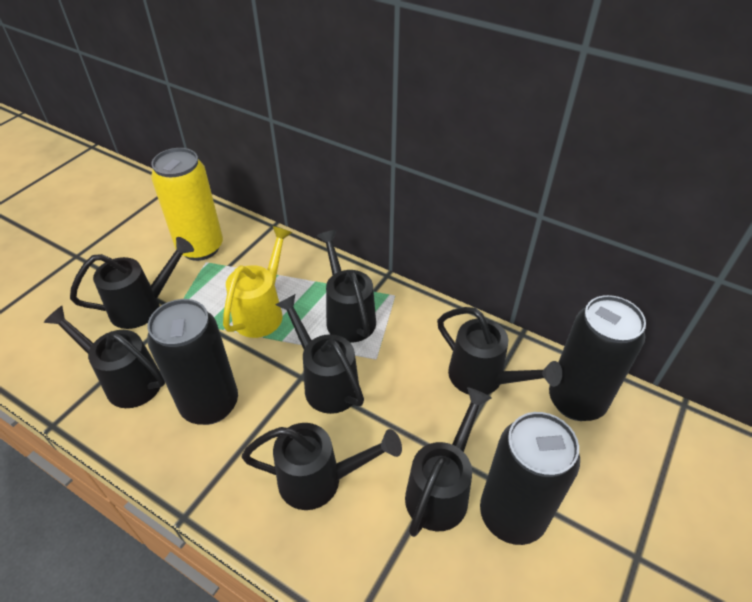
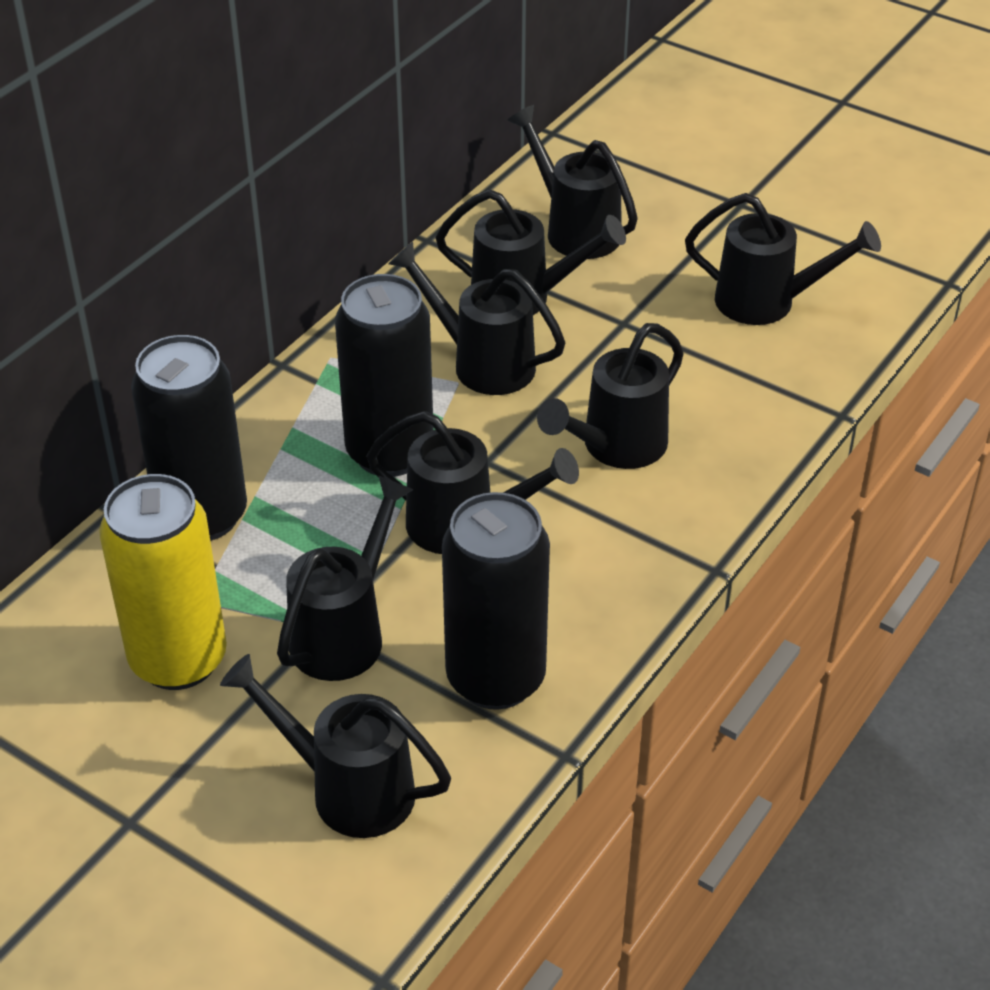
black watering can: [44,306,165,408] [70,237,194,329] [242,423,402,510] [275,294,364,414] [317,230,376,343] [405,387,492,537] [437,307,562,395] = 7 -> [220,654,451,838] [277,475,414,681] [366,411,579,554] [388,242,565,395] [436,189,626,315] [507,105,638,259] [537,323,684,469] [685,193,881,325] = 8
yellow watering can: [223,226,292,338] = 1 -> none = 0

